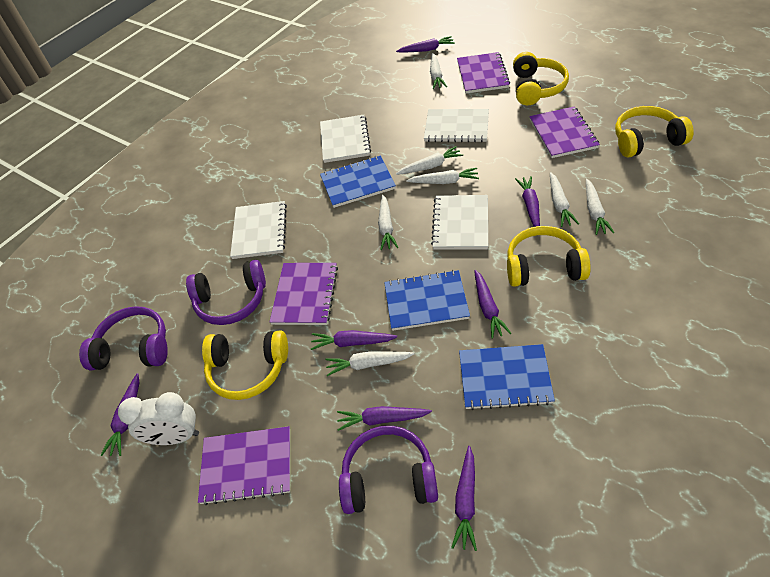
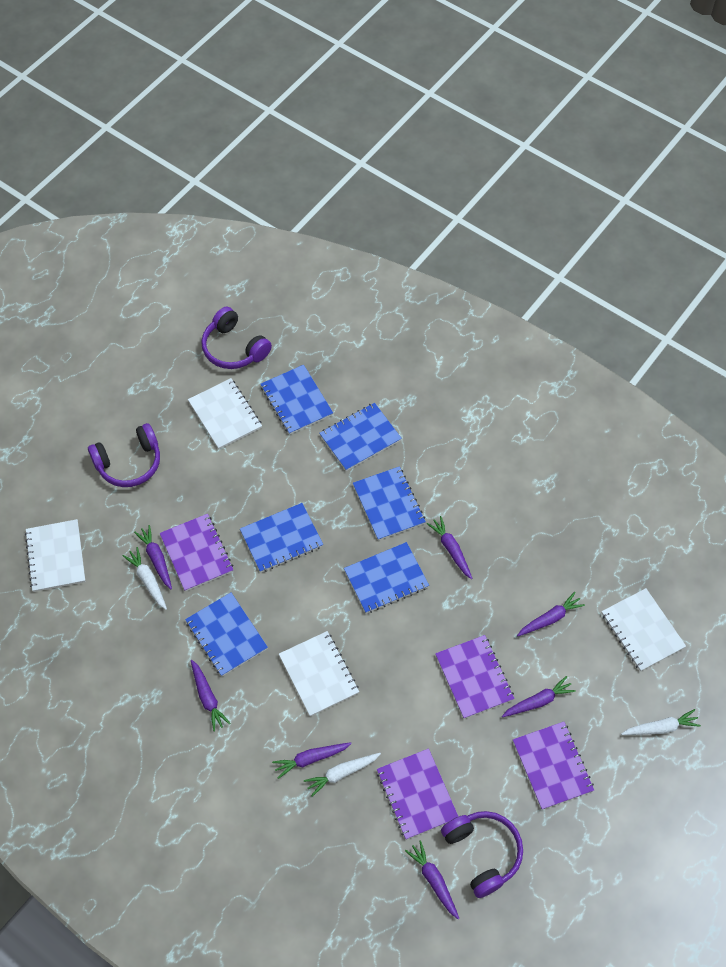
blue notebook: [320,156,396,208] [384,270,470,331] [459,344,555,410] = 3 -> [185,592,268,676] [240,503,323,573] [260,365,333,435] [319,403,402,471] [344,542,429,613] [353,466,426,541] = 6
white carrot: [326,352,414,376] [378,195,398,250] [396,146,463,175] [406,168,479,184] [430,53,447,89] [550,172,579,227] [586,179,615,235] = 7 -> [123,547,167,610] [304,753,381,797] [621,709,701,735] = 3
white clock: [118,392,199,445] = 1 -> none = 0
yellow headphones: [202,331,288,400] [507,226,591,287] [513,52,569,105] [615,106,694,157] = 4 -> none = 0

